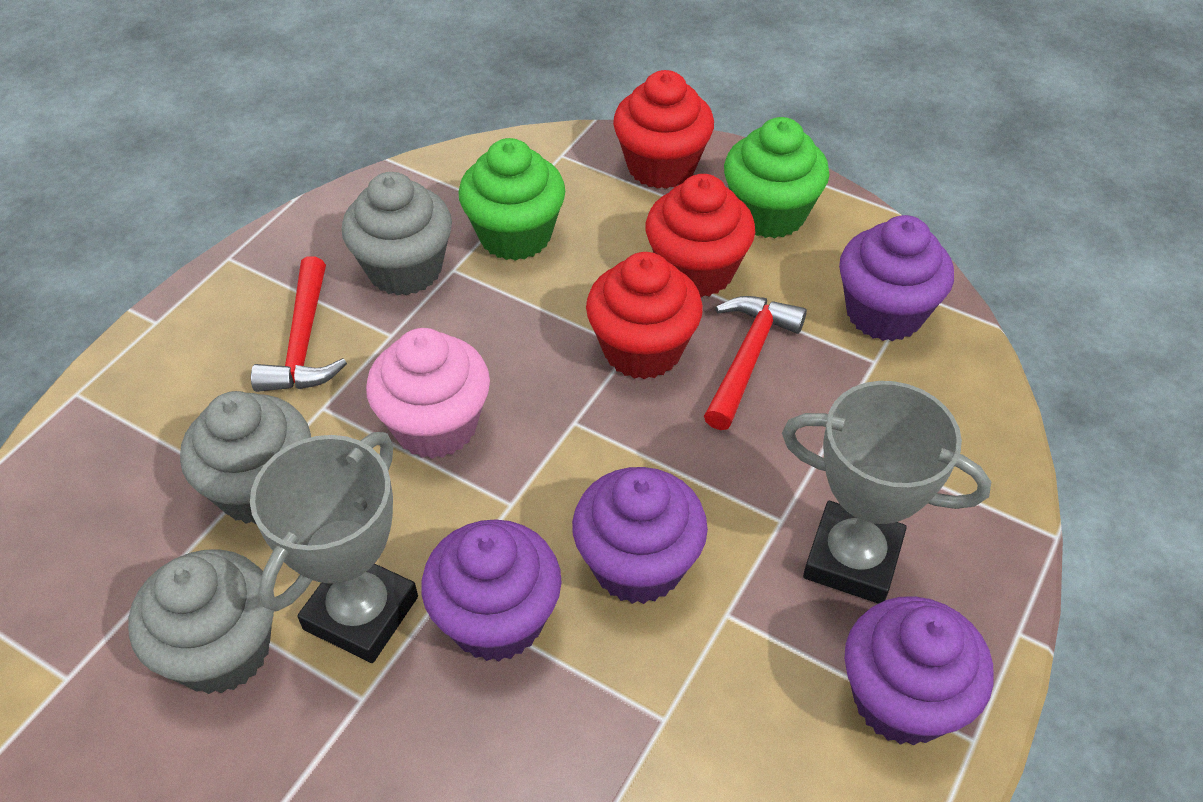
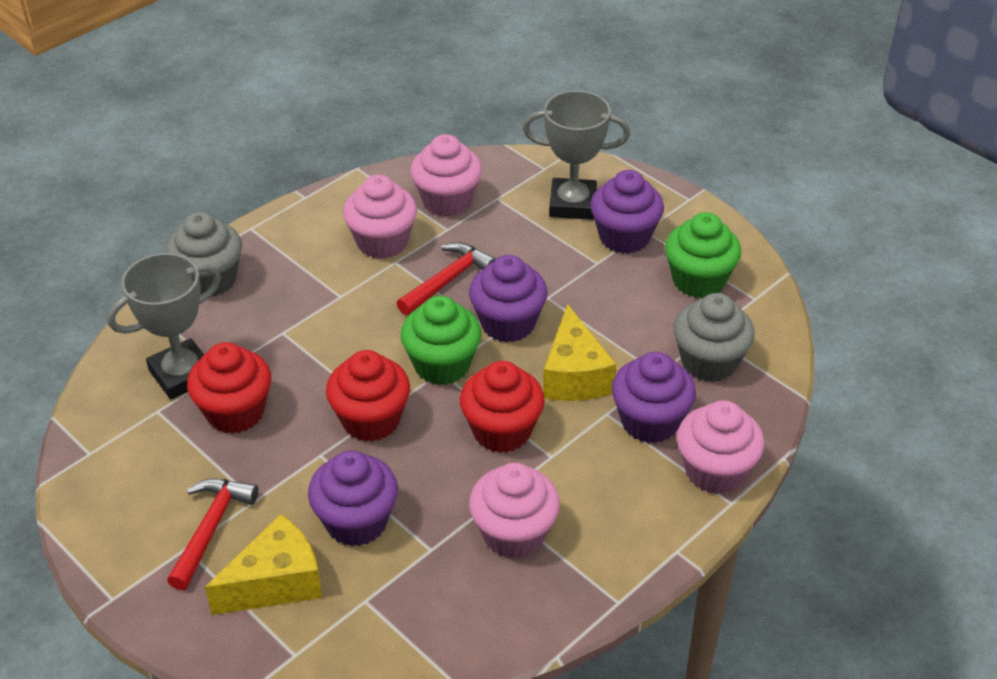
grey cupcake: [128,549,274,694] [180,391,311,525] [342,172,452,296] = 3 -> [165,212,242,297] [673,293,755,382] = 2
pink cupcake: [366,328,490,459] = 1 -> [343,175,417,259] [410,134,482,217] [469,463,560,559] [677,400,764,494] = 4
yellow cheese: none = 0 -> [205,514,322,615] [543,304,616,401] = 2

